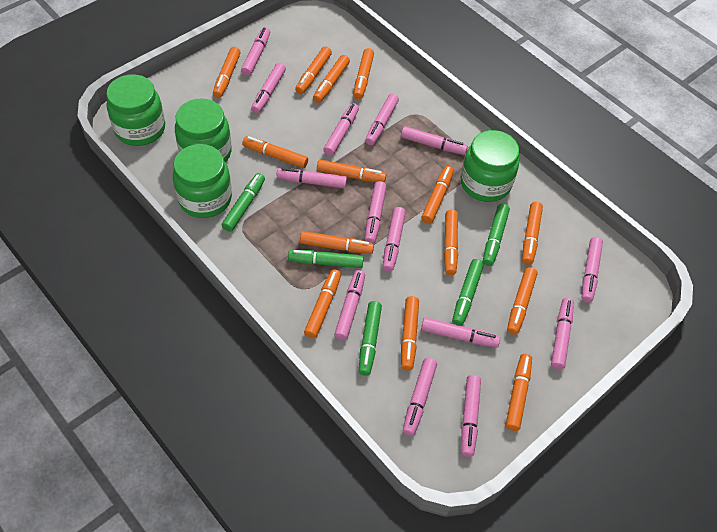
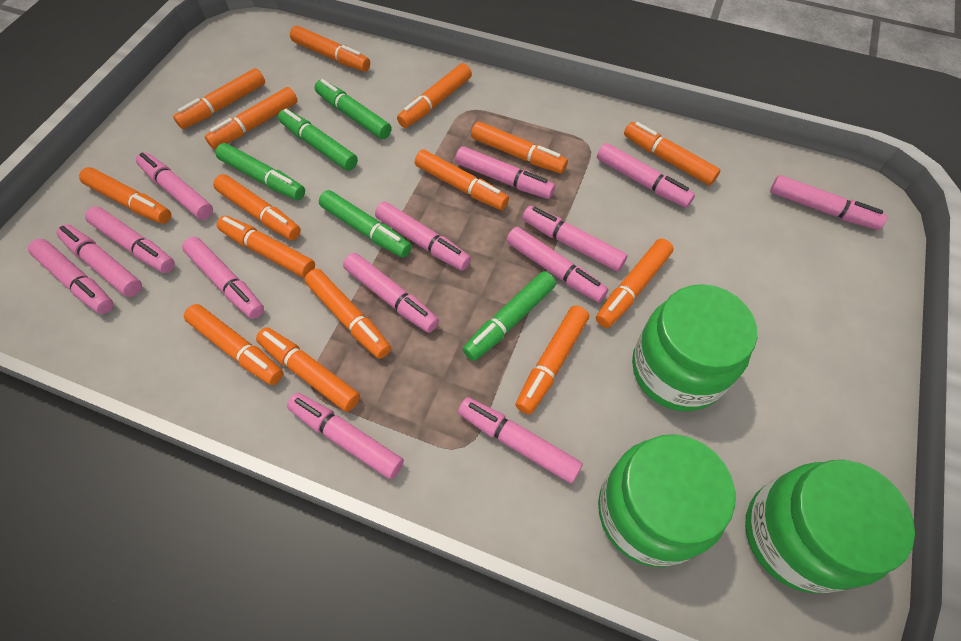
green jar: [106,74,165,146] [173,144,232,218] [175,98,232,163] [461,130,520,202] = 4 -> [598,434,735,567] [632,284,757,411] [745,460,915,593] = 3
orange marker: [213,47,241,98] [242,136,308,168] [295,46,332,94] [300,231,374,254] [304,269,341,338] [313,55,350,103] [317,160,386,183] [353,48,374,99] [401,296,419,371] [421,166,454,224] [444,210,458,275] [506,354,532,431] [507,267,537,335] [522,202,543,265] = 14 -> [79,167,171,224] [173,68,265,129] [184,304,283,385] [205,87,298,149] [213,174,301,240] [217,216,315,278] [256,328,360,412] [290,26,370,72] [304,269,391,359] [397,63,472,128] [415,150,509,210] [471,121,568,174] [515,306,589,414] [596,239,673,328] [624,122,720,185] = 15

